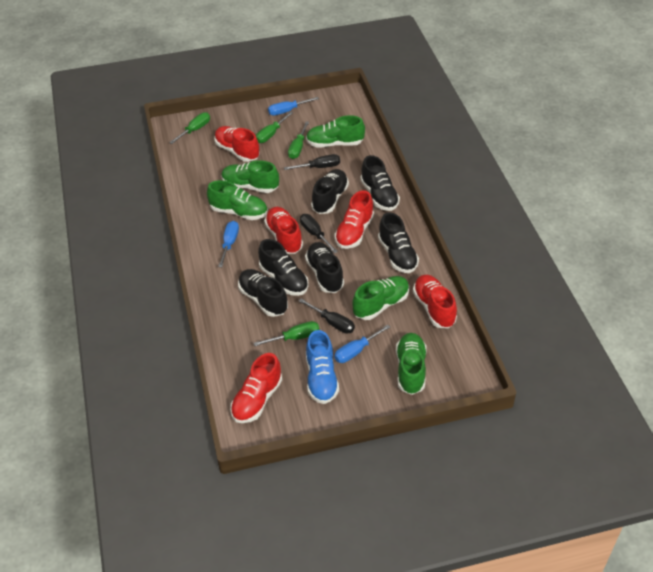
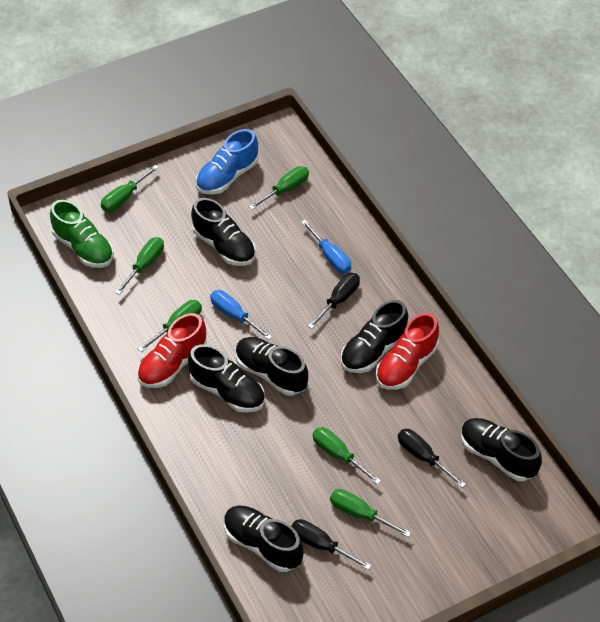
blue screwdriver: [218,221,239,267] [268,97,319,116] [334,324,390,363] = 3 -> [210,290,272,340] [301,220,351,273] = 2
green screwdriver: [169,112,210,144] [254,321,319,346] [256,112,293,143] [288,122,309,159] = 4 -> [101,165,159,212] [115,237,164,295] [138,300,202,352] [249,166,309,210] [313,427,381,485] [330,489,411,537] = 6
green shoe: [207,180,268,220] [221,160,279,193] [306,115,365,148] [352,276,409,320] [396,333,427,395] = 5 -> [50,200,114,268] = 1
red shoe: [214,126,260,162] [230,353,282,423] [264,207,303,254] [335,190,374,249] [413,275,457,328] = 5 -> [137,313,207,388] [376,313,439,390] = 2

